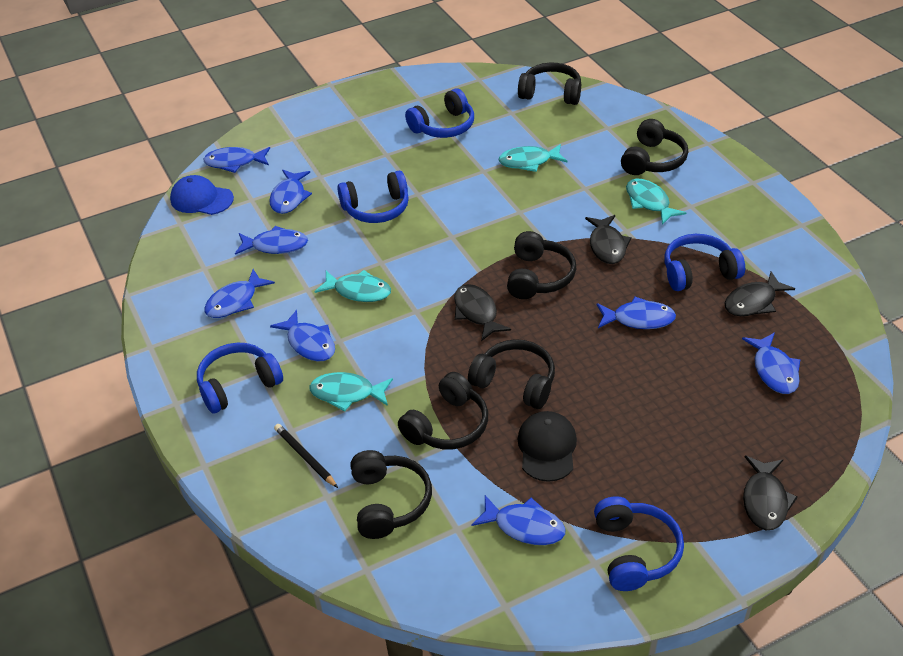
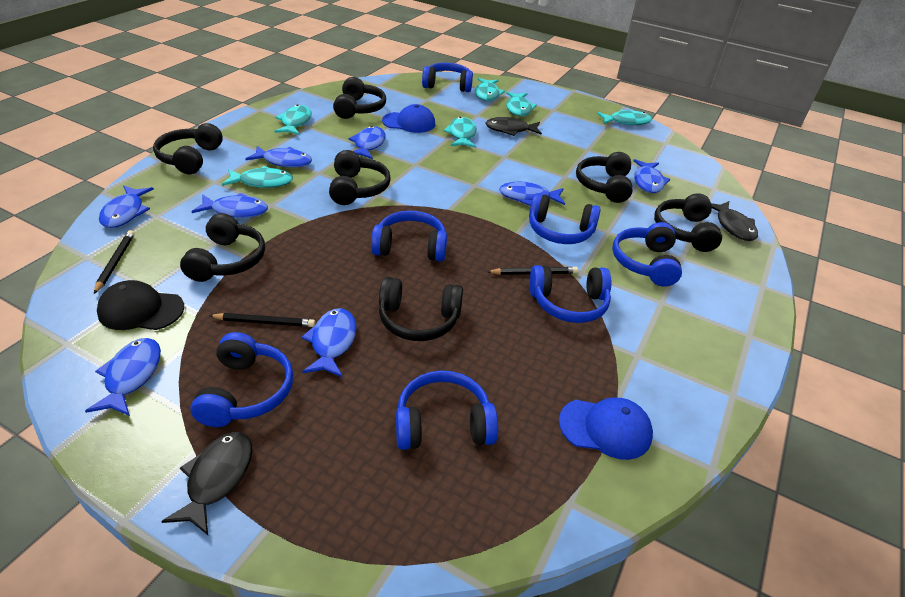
black fish: [454,284,511,341] [585,215,632,264] [724,272,795,316] [743,456,798,530] = 4 -> [161,432,253,535] [485,117,542,136] [711,201,758,241] = 3
black headphones: [350,450,432,539] [398,372,488,449] [468,339,555,409] [507,231,576,299] [518,63,581,105] [621,119,688,175] = 6 -> [153,123,223,174] [180,213,265,282] [329,150,391,205] [333,77,386,119] [379,277,463,341] [576,152,633,203] [654,193,722,252] = 7
black pencil: [274,424,338,488] = 1 -> [94,230,135,294] [209,313,315,327] [487,267,578,275] = 3
blue cap: [170,175,234,215] = 1 -> [382,104,435,133] [559,397,653,460] = 2
blue headphones: [197,343,283,413] [337,171,409,223] [405,88,474,138] [594,496,684,591] [664,234,745,291] = 5 -> [190,332,293,427] [371,211,447,262] [396,370,498,450] [422,63,473,92] [529,193,601,244] [529,265,612,323] [612,222,682,287] = 7
turquoise fish: [309,372,393,411] [314,270,391,302] [499,144,567,172] [626,179,686,225] = 4 -> [222,166,293,188] [274,104,312,135] [443,117,477,148] [475,78,505,101] [506,92,537,116] [597,109,652,125] = 6

